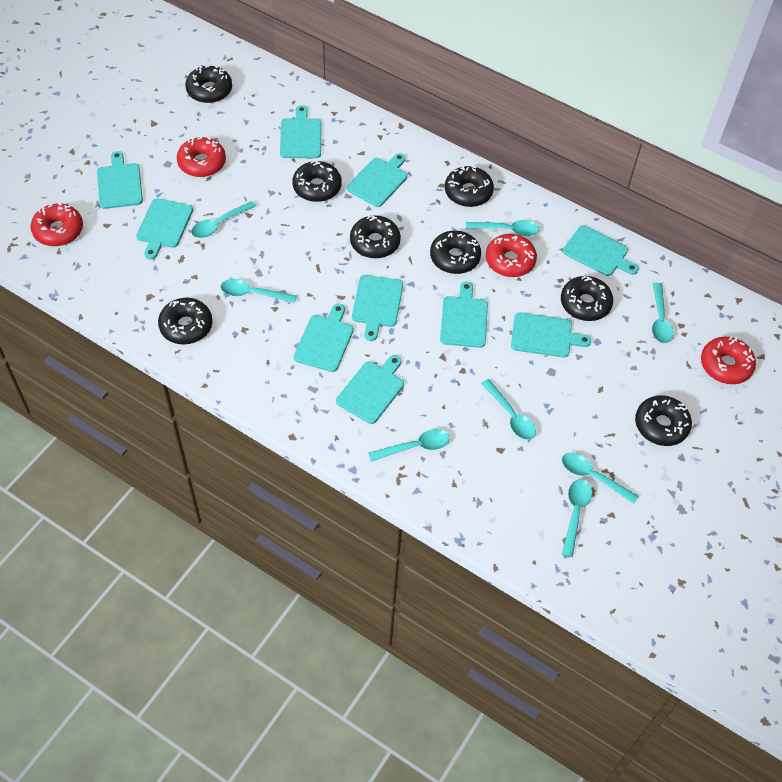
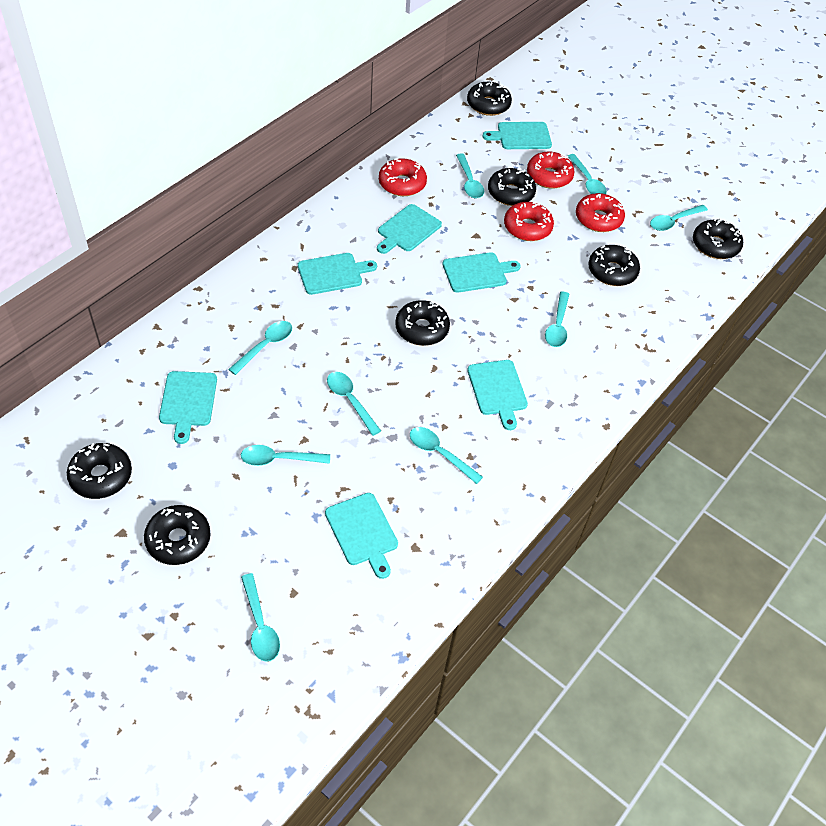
black donut: [158,298,212,344] [185,65,232,103] [292,161,342,202] [350,215,401,258] [430,231,481,274] [445,165,494,207] [561,276,613,321] [635,395,692,446] = 8 -> [67,443,132,499] [144,505,210,565] [395,300,450,346] [467,82,512,116] [488,168,536,206] [588,245,640,286] [693,218,743,259] = 7
turquoise cutting board: [97,151,143,209] [136,198,193,259] [280,105,322,158] [294,304,354,372] [336,355,404,424] [347,153,407,207] [352,275,403,341] [440,282,488,348] [511,312,591,357] [563,225,639,276] = 10 -> [159,371,217,444] [298,253,377,295] [325,493,398,579] [377,204,442,254] [442,252,521,293] [467,360,528,430] [482,122,552,149] = 7
turquoise spoon: [191,201,256,238] [221,279,297,303] [368,429,450,462] [466,220,539,236] [481,379,536,440] [562,453,638,504] [562,479,592,557] [652,283,674,343] = 8 -> [228,321,292,375] [241,445,330,466] [241,573,280,662] [327,372,381,436] [410,427,483,484] [456,153,484,198] [545,292,569,347] [568,154,607,194] [650,205,708,231] = 9

